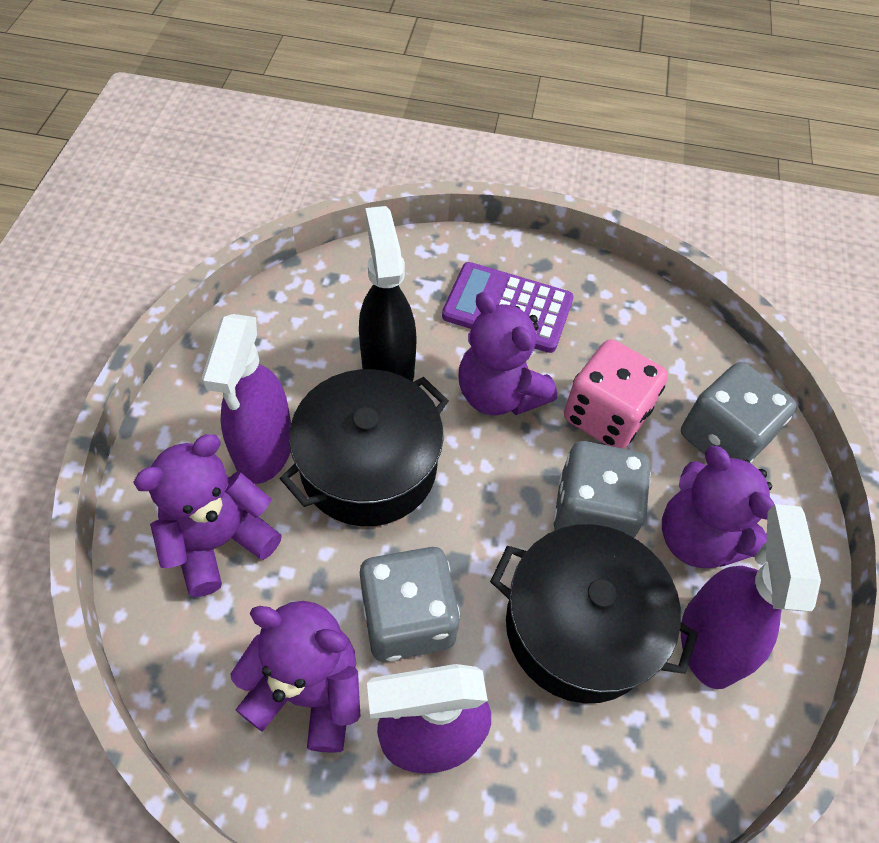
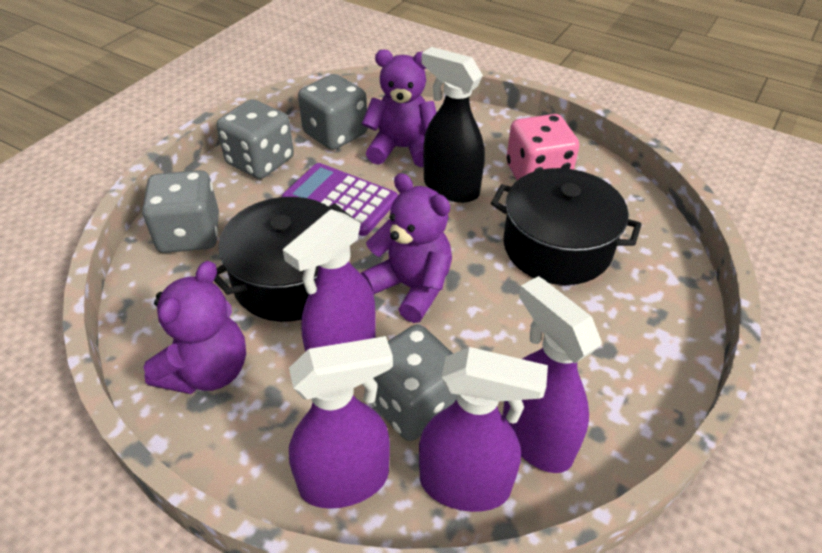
grey dice: [360,547,460,662] [553,441,651,538] [681,362,797,463] = 3 -> [142,170,219,253] [217,99,294,179] [298,74,368,150] [371,324,456,441] = 4
purple spray bottle: [201,314,291,484] [367,664,491,773] [681,504,821,689] = 3 -> [283,209,376,352] [289,336,393,509] [419,347,548,512] [502,276,602,473] = 4
purple teddy bear: [133,434,282,597] [230,601,360,753] [458,292,557,416] [662,446,774,568] = 4 -> [143,261,246,394] [361,173,452,323] [362,50,437,167] = 3

